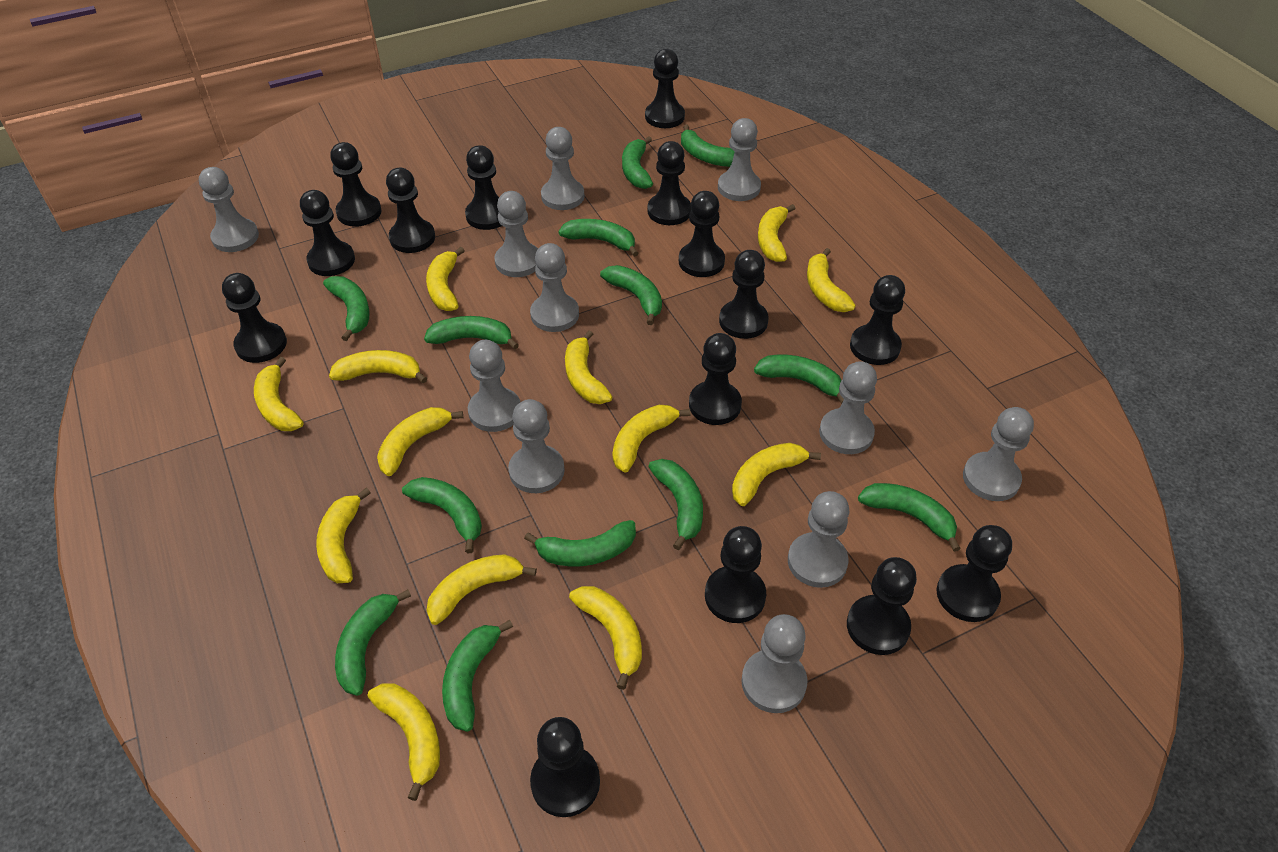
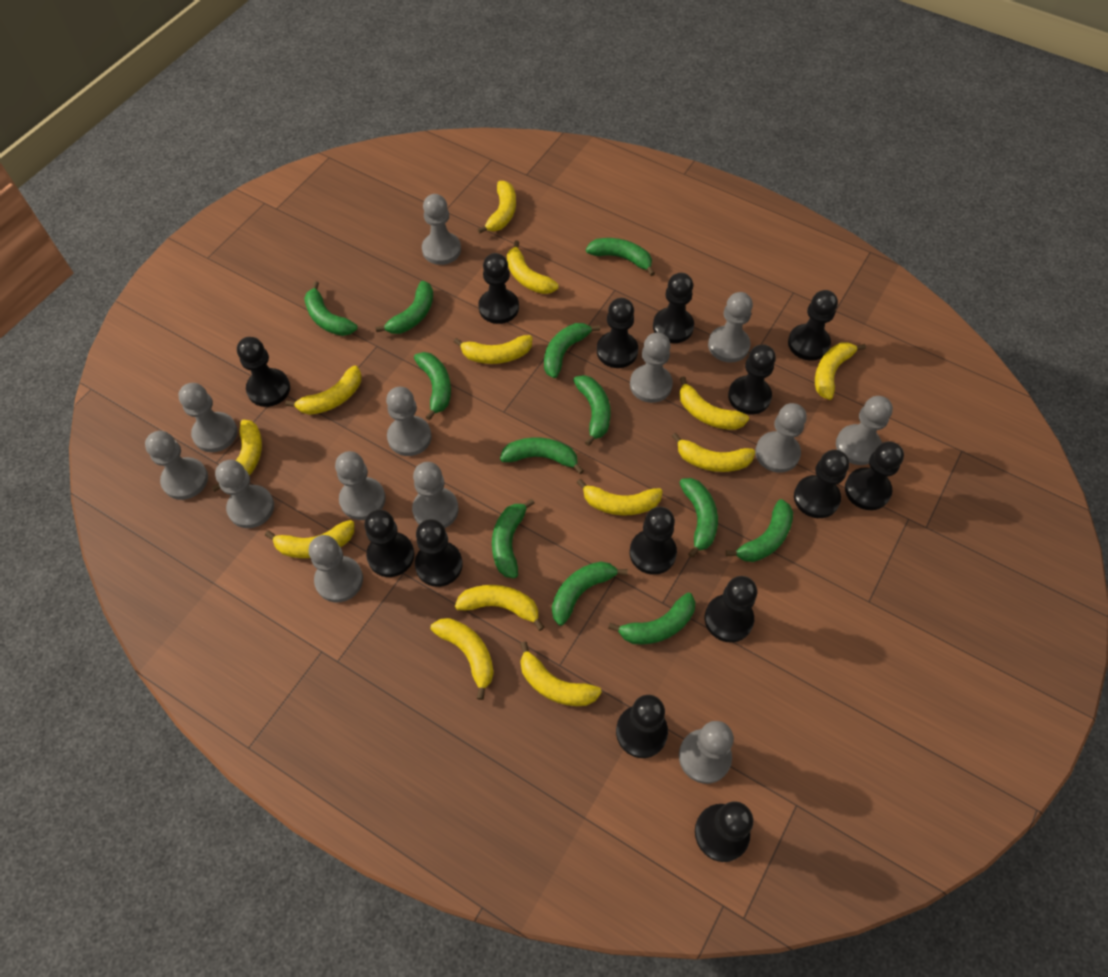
black pawn: [222,273,287,363] [300,190,355,276] [330,142,382,227] [386,168,435,253] [465,145,502,230] [530,717,600,817] [645,49,685,128] [647,141,691,225] [679,191,725,277] [689,333,742,425] [705,526,766,623] [719,250,769,339] [847,557,917,655] [850,275,905,365] [936,525,1012,622] = 15 -> [237,337,290,407] [364,509,414,577] [415,519,463,587] [478,253,519,324] [597,298,638,368] [616,695,668,758] [630,507,677,575] [653,273,694,343] [695,801,753,862] [705,576,757,643] [728,345,776,415] [788,290,838,361] [794,450,849,518] [845,441,904,510] = 14
green banana: [323,276,370,341] [335,589,411,696] [402,477,482,553] [424,316,519,349] [442,620,513,732] [524,520,636,566] [558,219,638,257] [600,265,662,325] [622,136,653,189] [648,459,703,550] [681,125,735,167] [754,355,844,404] [858,483,961,552] = 13 -> [304,281,358,336] [375,281,433,334] [414,352,451,421] [492,499,535,578] [500,437,584,474] [544,323,600,378] [552,561,628,626] [573,375,611,446] [586,238,655,276] [608,593,695,645] [679,478,718,558] [726,499,793,562] = 12
grey pawn: [199,167,259,252] [468,340,520,432] [494,191,538,277] [508,399,565,493] [530,243,579,332] [541,127,585,210] [718,118,761,201] [741,614,808,713] [788,491,849,588] [819,361,877,454] [963,407,1034,501] = 11 -> [145,431,208,500] [178,383,238,452] [215,460,274,528] [308,535,363,602] [335,451,386,520] [386,387,432,456] [412,462,459,528] [422,194,461,265] [630,333,673,403] [679,721,734,784] [708,292,753,363] [755,403,807,473] [836,396,893,465] = 13

